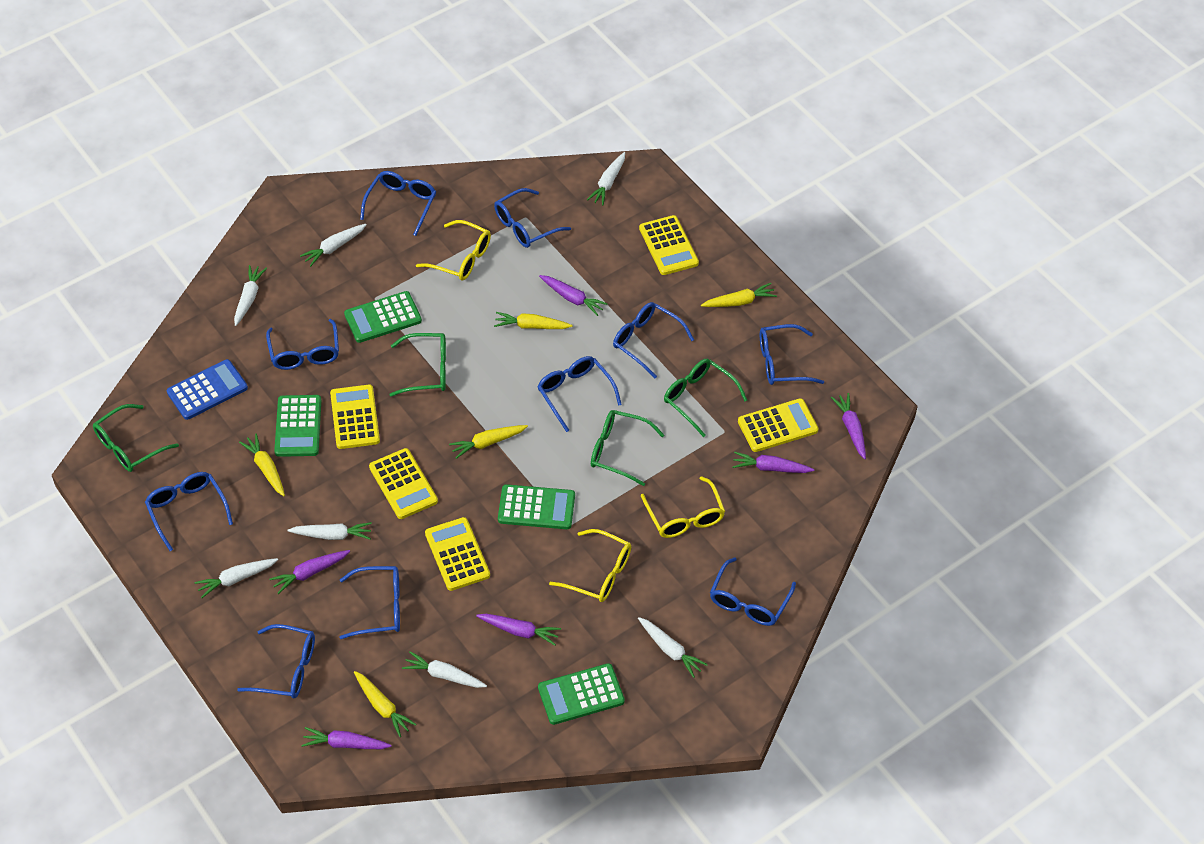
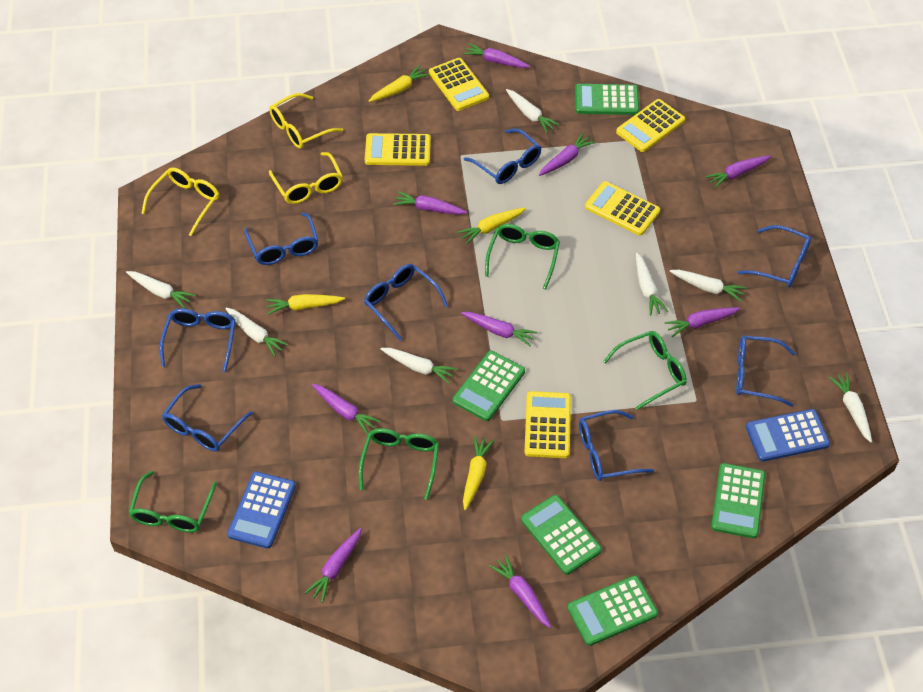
blue calculator: [167,359,248,420] = 1 -> [227,472,296,549] [746,409,830,462] = 2
blue glasses: [145,472,233,551] [237,624,315,698] [266,319,339,370] [340,566,400,639] [360,171,436,236] [494,188,571,248] [537,356,622,432] [613,302,694,378] [710,557,796,626] [760,324,824,385] = 10 -> [160,308,236,372] [162,384,253,452] [244,212,319,265] [364,264,448,341] [464,128,541,184] [579,410,654,481] [736,335,795,407] [738,225,811,288] = 8
green calculator: [274,395,321,457] [344,291,422,343] [498,484,575,529] [538,663,625,725] = 4 -> [453,351,525,421] [521,495,602,575] [567,575,658,646] [575,84,639,115] [711,463,765,538] = 5
purple carrot: [269,550,350,594] [301,727,392,749] [476,614,561,646] [539,275,608,316] [733,452,814,473] [831,393,866,459] = 6 -> [305,528,362,603] [312,384,380,435] [393,191,467,215] [461,312,538,347] [463,43,530,68] [489,555,551,628] [539,133,595,176] [664,307,740,337] [705,156,771,188] = 9
yellow carrot: [239,434,285,496] [354,671,417,737] [449,425,528,459] [494,312,572,329] [701,283,777,307] = 5 -> [266,294,345,315] [369,66,430,102] [457,207,526,244] [463,436,494,510] = 4

